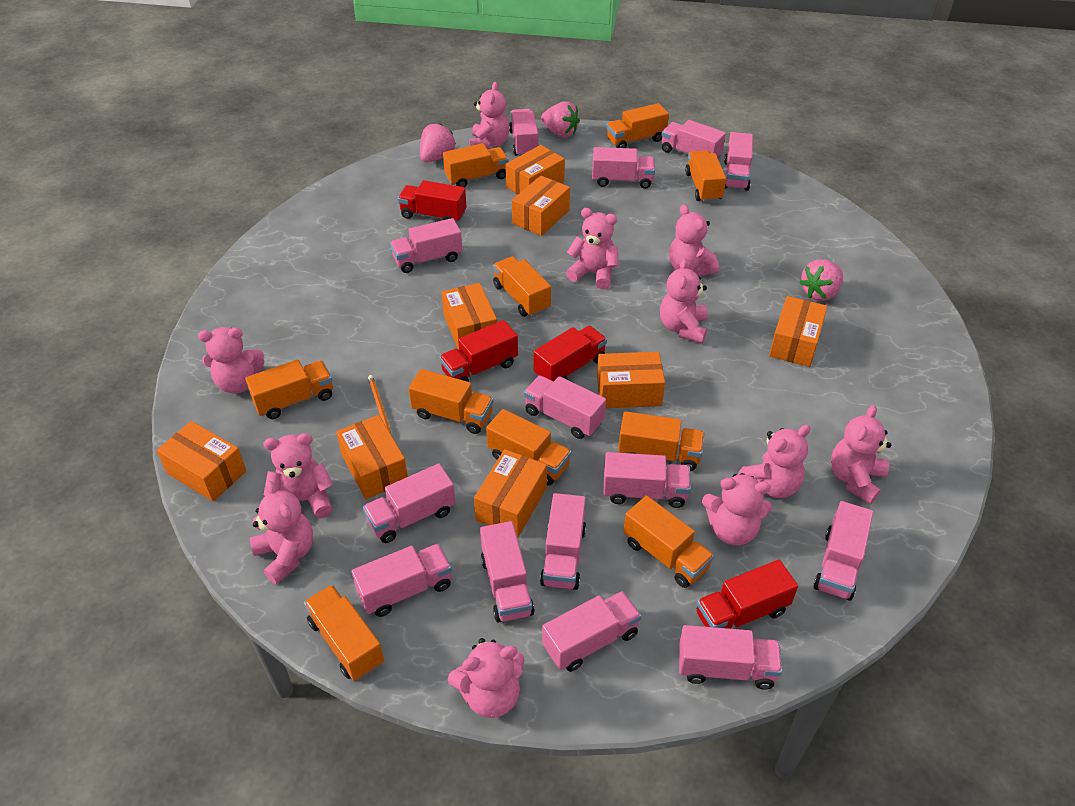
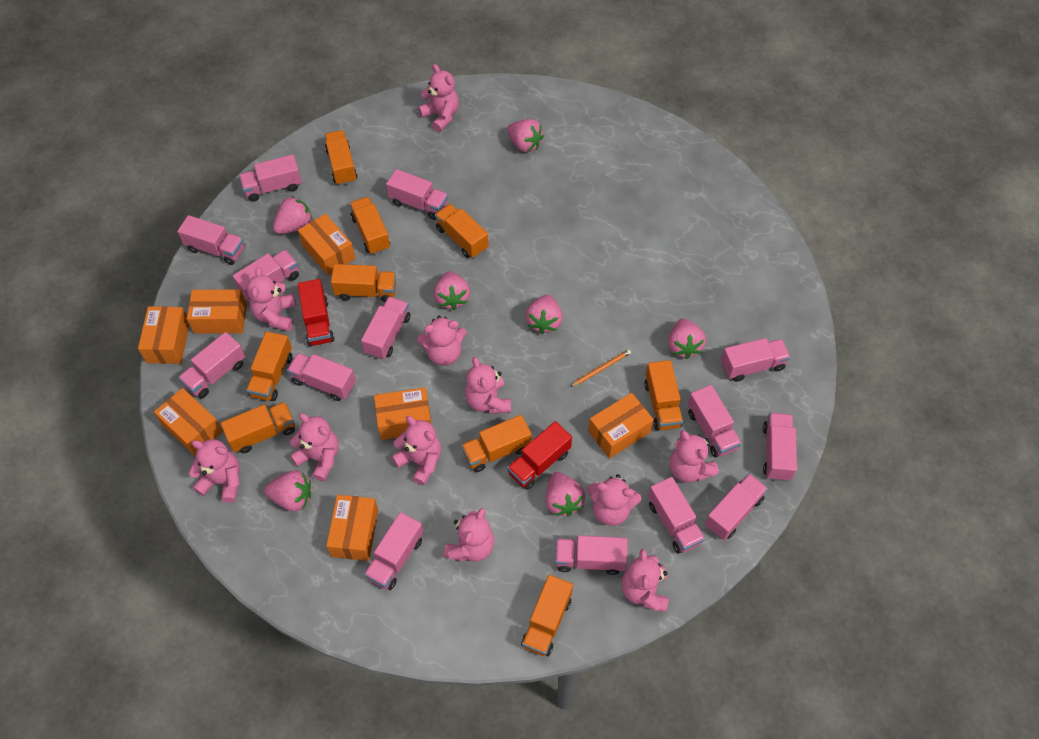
orange box: [157,421,246,502] [336,415,408,499] [441,283,497,350] [474,449,547,537] [505,145,565,195] [512,175,570,236] [597,352,665,408] [769,296,828,367] = 8 -> [138,306,189,364] [154,388,223,456] [187,289,247,334] [298,214,355,275] [326,495,379,561] [374,387,431,440] [588,393,654,458] = 7
orange truck: [245,360,333,419] [304,585,384,681] [409,369,493,434] [443,143,509,187] [486,409,572,485] [493,256,551,317] [606,103,669,148] [618,411,704,471] [624,496,714,588] [685,150,726,202] = 10 -> [221,402,295,453] [246,331,292,401] [324,130,358,185] [331,264,396,302] [350,197,390,255] [435,204,489,258] [461,415,532,472] [521,575,573,656] [644,360,683,430] = 9
pink strawberry: [420,123,456,162] [541,101,580,137] [799,259,843,301] = 3 -> [264,471,311,511] [273,196,313,234] [434,271,470,310] [507,119,544,153] [526,295,563,334] [545,472,585,516] [668,318,706,359] = 7
red truck: [398,180,466,222] [439,320,518,382] [533,326,607,382] [697,560,798,629] = 4 -> [298,279,334,346] [507,421,572,490] = 2

